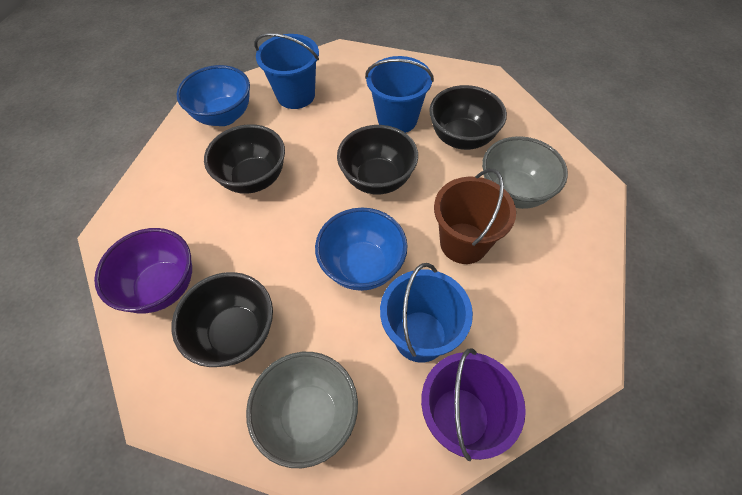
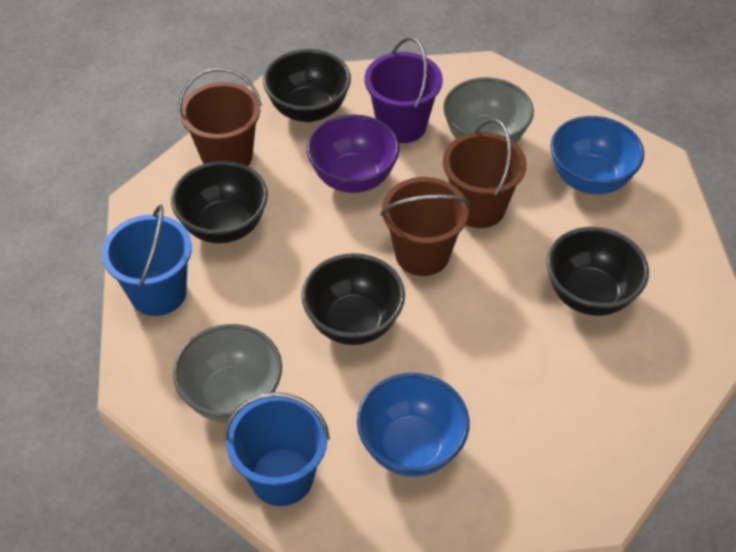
blue bucket: [254,33,319,109] [365,56,434,133] [380,263,473,363] = 3 -> [102,204,192,316] [224,392,330,506] = 2
brown bucket: [434,169,516,264] = 1 -> [178,68,262,166] [380,177,470,276] [443,118,527,228] = 3

